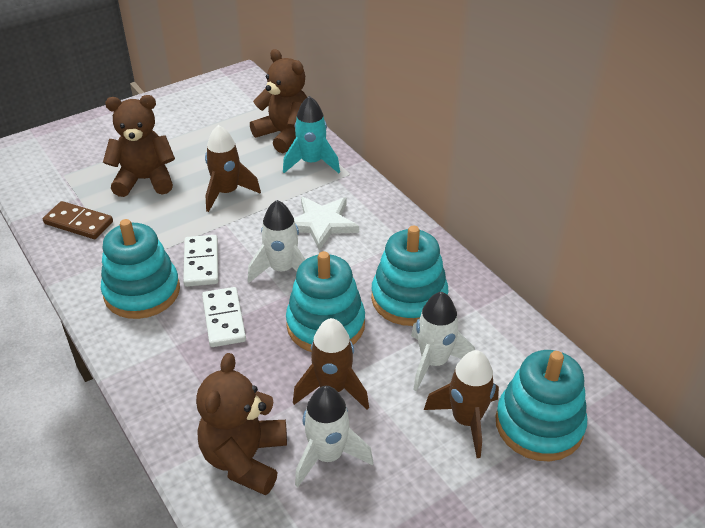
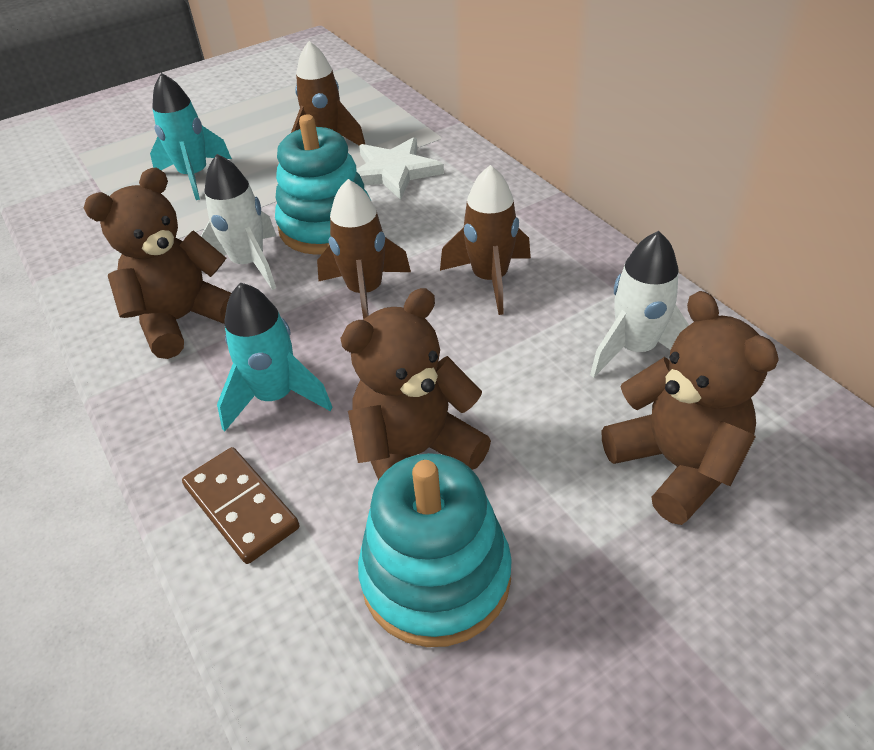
turquoise rocket: [283,96,340,173] = 1 -> [150,73,232,200] [217,282,333,431] = 2
turquoise stacking toy: [101,219,180,319] [286,251,365,352] [371,226,448,326] [495,350,587,461] = 4 -> [275,114,371,255] [358,453,512,647] = 2
white domino: [183,235,218,287] [202,287,246,347] = 2 -> none = 0
white rocket: [248,200,306,283] [295,386,373,487] [411,292,475,391] = 3 -> [201,154,276,290] [590,231,689,378] = 2

